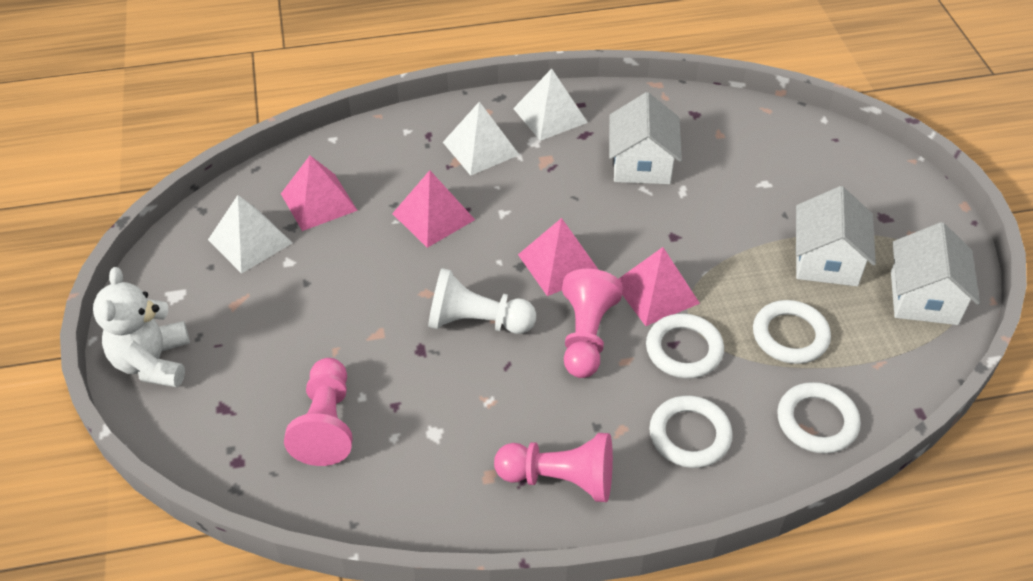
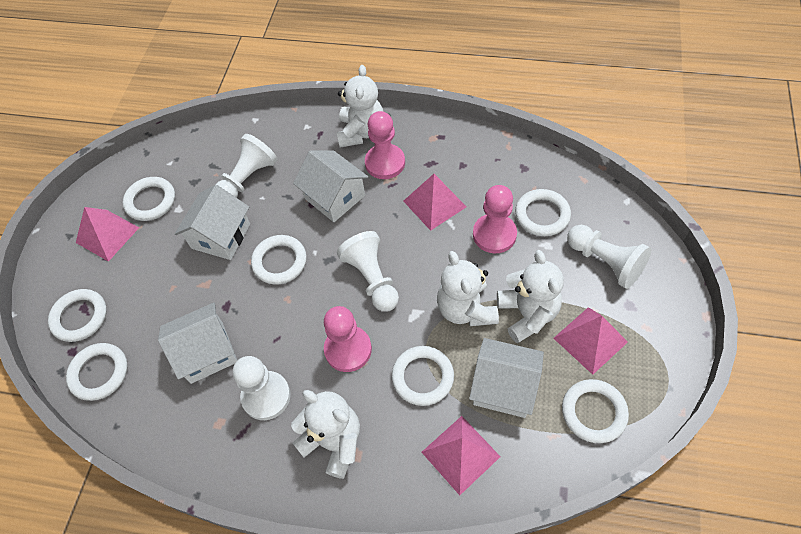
white house: [609,92,682,184] [796,186,876,286] [891,222,980,325] = 3 -> [158,303,238,384] [175,185,250,260] [293,150,368,222] [469,338,544,418] = 4
white pawn: [428,268,536,334] = 1 -> [215,134,278,198] [233,356,291,420] [337,231,399,312] [567,225,651,289] = 4
white pyramid: [208,195,292,274] [443,102,519,176] [513,69,588,141] = 3 -> none = 0
white ring: [646,313,724,379] [649,395,733,468] [753,300,831,364] [777,382,861,454] = 4 -> [48,289,107,342] [66,343,128,401] [123,177,175,221] [251,235,307,285] [392,346,454,406] [515,189,571,236] [562,379,629,443] = 7
white teddy bear: [93,267,190,387] = 1 -> [291,390,360,479] [337,65,384,148] [437,251,499,326] [497,250,564,343] = 4

